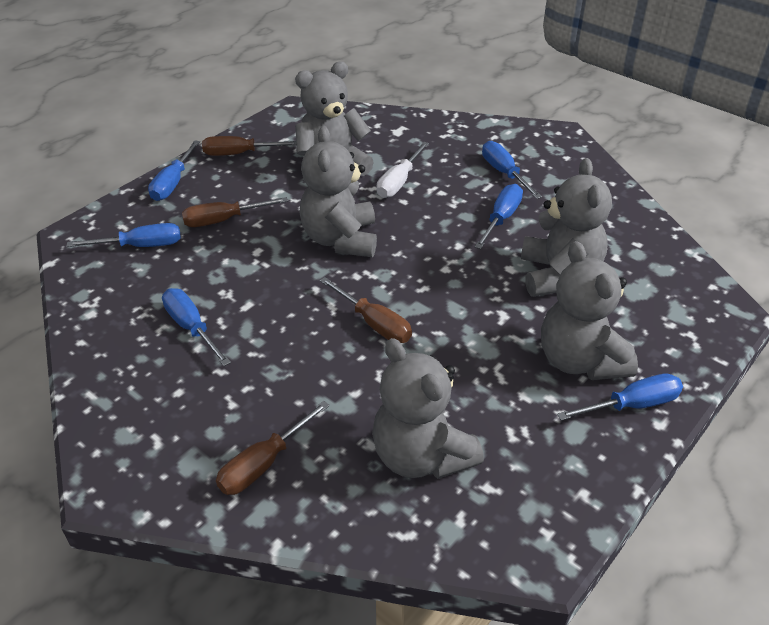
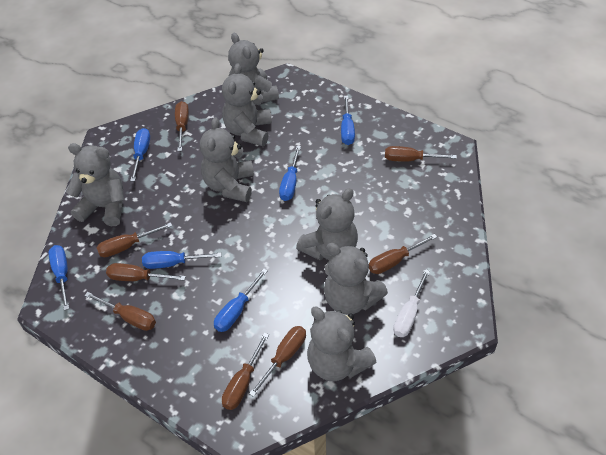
brown screwdriver: [182,197,288,227] [202,136,296,156] [216,401,330,495] [320,277,412,343] = 4 -> [84,292,156,331] [96,222,172,257] [106,263,186,281] [175,101,189,151] [222,333,269,410] [249,326,306,397] [369,234,437,274] [385,146,457,161] = 8
grey teddy bear: [295,61,374,176] [300,126,377,257] [372,338,484,479] [521,158,612,297] [541,241,638,380] = 5 -> [66,143,124,226] [200,117,254,202] [222,64,272,146] [228,33,279,103] [296,188,358,260] [307,307,377,381] [324,243,388,315] = 7

